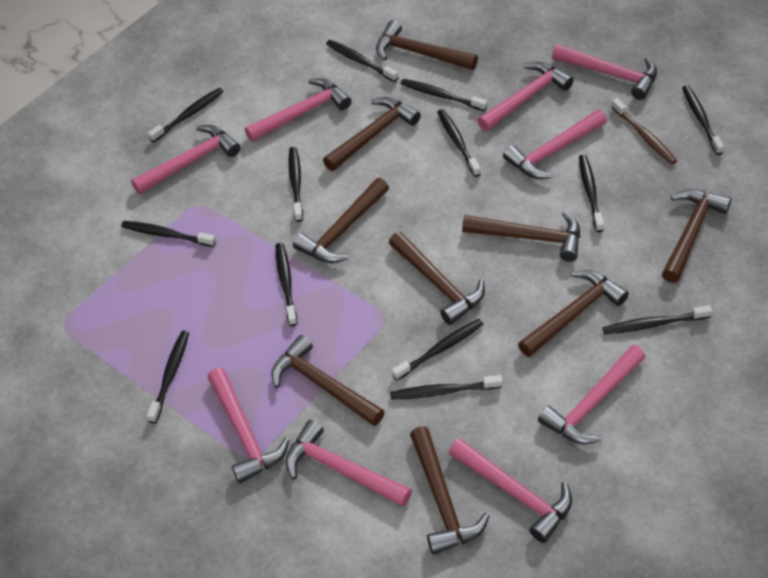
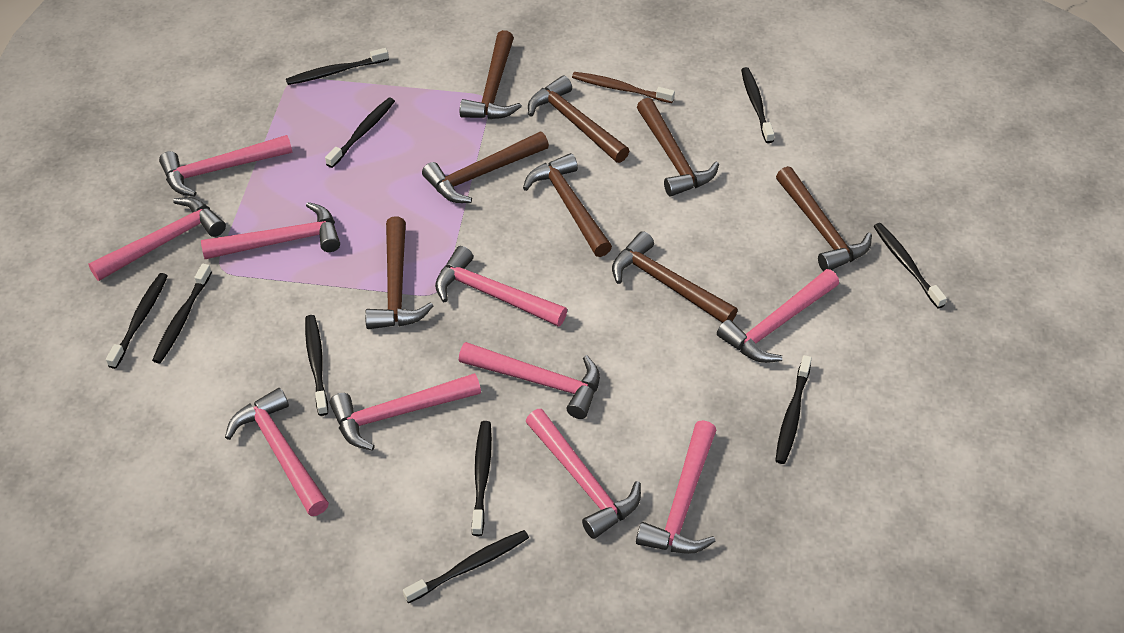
black toothbrush: [121,221,216,247] [147,331,189,423] [148,88,224,142] [276,243,297,326] [289,147,303,222] [326,40,398,82] [390,375,502,400] [392,319,483,381] [400,79,487,111] [438,109,481,177] [579,155,604,232] [603,305,712,334] [682,85,724,155] = 13 -> [106,273,168,369] [152,264,212,363] [286,48,389,85] [305,315,328,416] [325,98,395,168] [403,530,529,603] [472,421,492,536] [741,67,774,143] [775,355,812,464] [873,223,947,308] = 10
brown hammer: [272,335,385,426] [293,178,389,263] [323,97,421,171] [376,20,478,70] [389,232,485,325] [410,426,489,555] [462,212,580,262] [518,270,629,357] [662,189,731,283] = 9 -> [365,216,433,329] [422,132,549,203] [460,30,521,119] [523,153,612,257] [528,76,629,163] [612,231,738,323] [637,98,719,197] [776,166,872,271] = 8
pink hammer: [131,125,241,194] [207,368,289,483] [245,78,351,142] [286,420,412,507] [449,438,572,543] [477,62,574,131] [503,110,607,179] [538,345,645,444] [552,44,657,100] = 9 -> [89,197,226,281] [159,135,292,197] [201,202,340,259] [225,388,329,516] [330,373,481,451] [435,246,567,327] [459,342,600,419] [525,409,641,539] [636,420,716,554] [717,269,839,363] = 10

